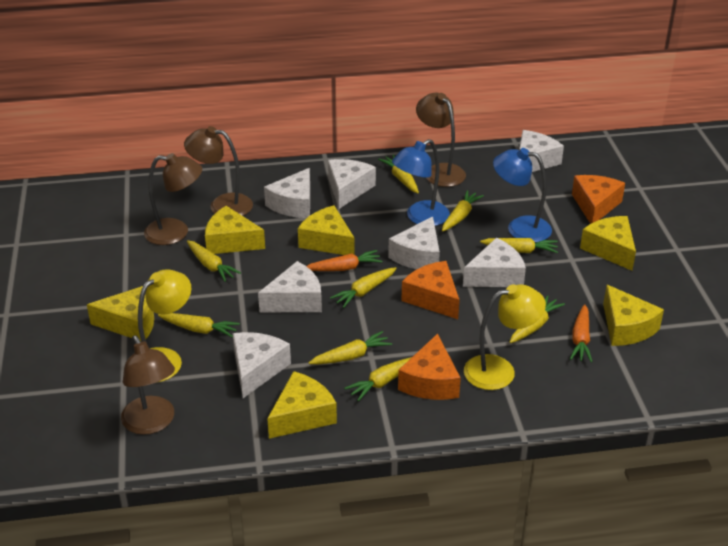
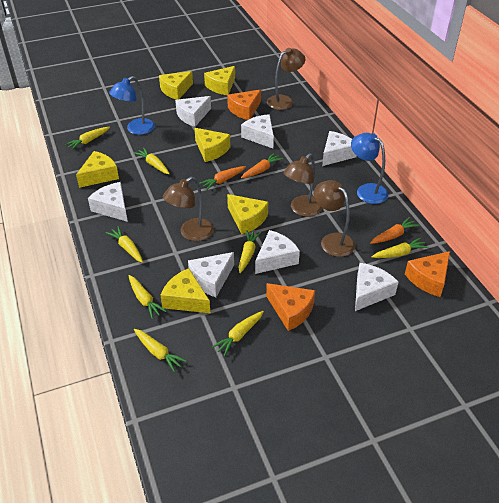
orange carrot: [307,250,382,271] [570,304,593,362] = 2 -> [199,166,246,190] [241,153,283,179] [370,217,419,244] = 3
yellow carrot: [158,313,240,338] [187,240,241,282] [309,331,392,364] [330,267,397,308] [344,357,412,401] [378,155,419,193] [442,190,484,231] [480,238,558,253] [509,295,565,343] = 9 -> [65,127,110,150] [106,226,143,263] [129,275,167,319] [134,148,170,174] [134,329,187,373] [212,311,264,356] [239,230,261,273] [372,238,429,258] = 8
yellow lamp: [138,269,191,383] [464,284,546,390] = 2 -> none = 0

